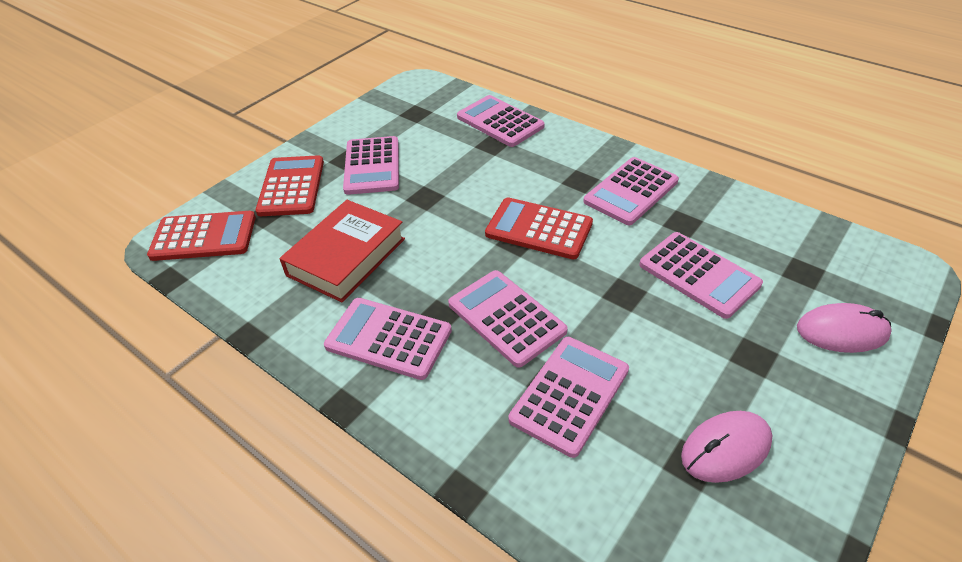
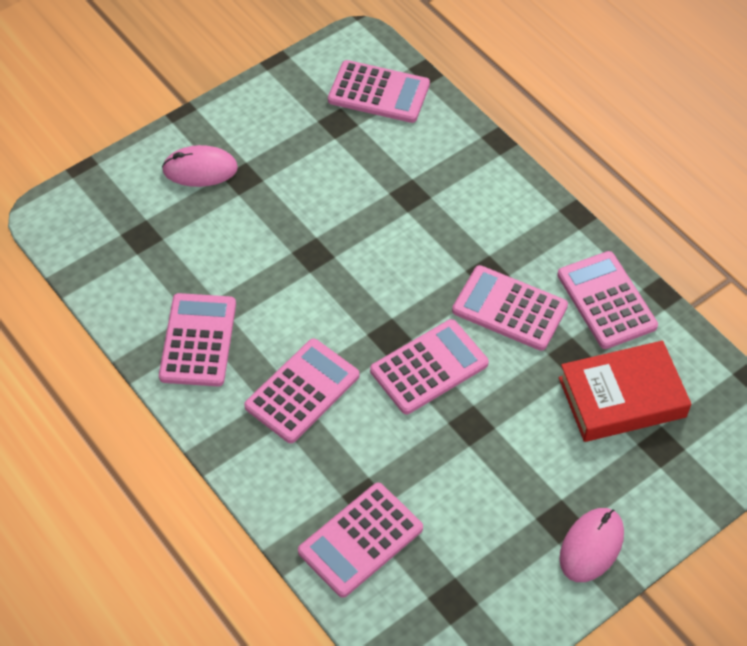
red calculator: [147,211,256,261] [256,155,324,216] [485,197,593,259] = 3 -> none = 0

